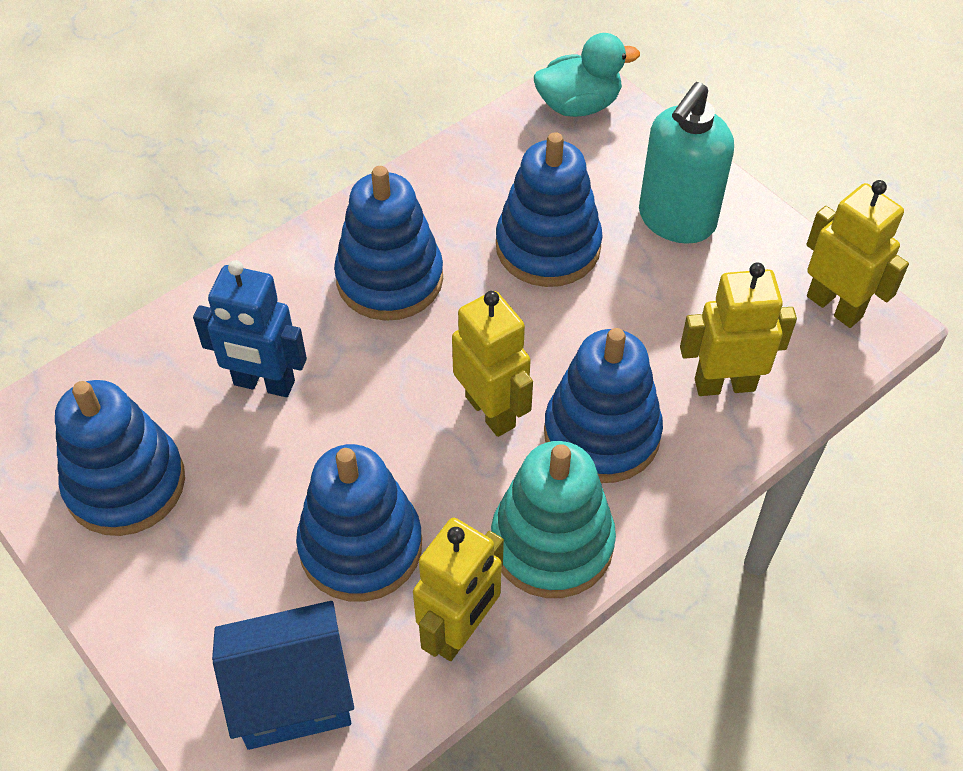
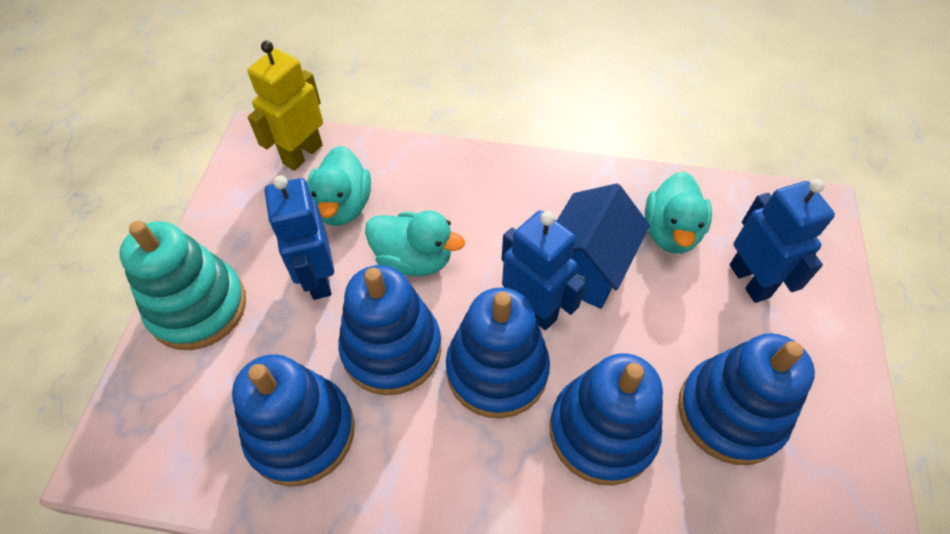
blue robot: [193,260,307,397] = 1 -> [265,175,334,300] [502,210,586,330] [730,179,835,303] = 3
turquoise duck: [534,33,640,117] = 1 -> [307,146,371,226] [365,210,465,276] [645,172,712,254] = 3
turquoise soap dispenser: [639,82,734,244] = 1 -> none = 0
yellow robot: [413,518,504,661] [452,291,533,437] [680,263,797,396] [806,180,909,328] = 4 -> [248,41,323,171] = 1

